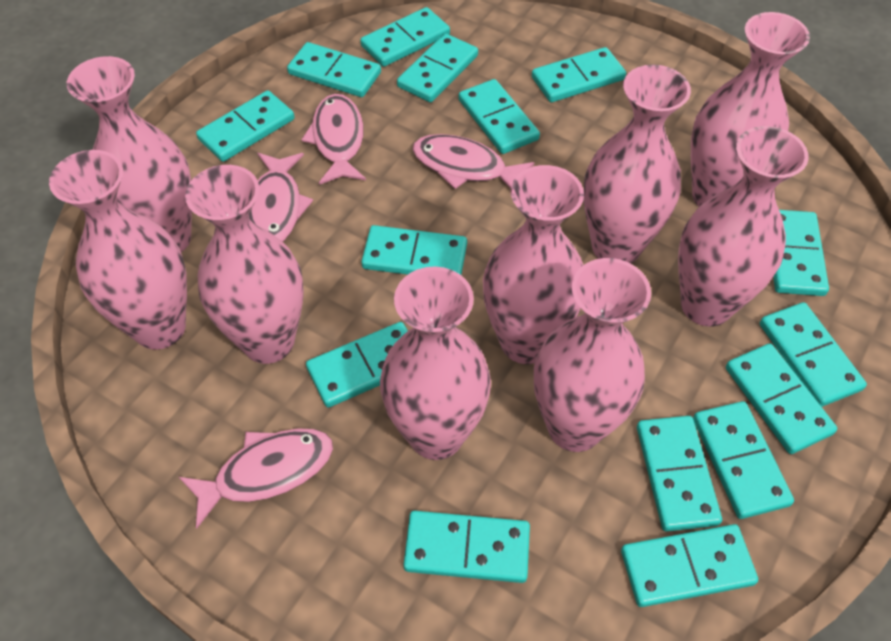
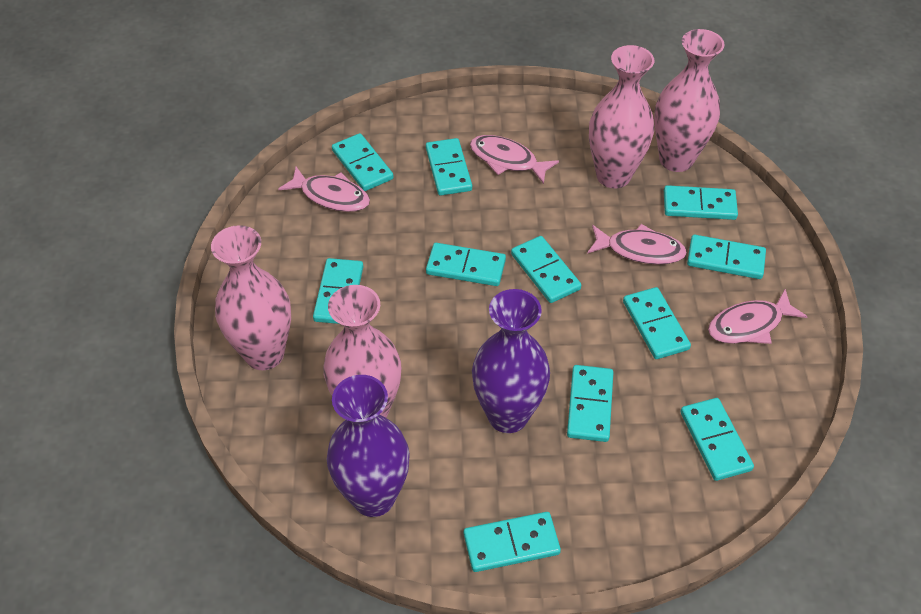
pink vase: [49,150,187,350] [67,56,192,252] [185,165,304,364] [380,266,491,460] [483,165,584,364] [534,258,651,452] [583,65,691,264] [678,126,809,327] [691,12,810,206] = 9 -> [211,225,291,370] [323,285,401,418] [589,45,654,189] [654,29,725,172] = 4
purple vase: none = 0 -> [327,375,410,517] [472,289,550,433] = 2
turquoise domino: [196,90,294,162] [287,42,381,97] [306,322,408,408] [360,7,450,67] [361,225,467,275] [397,33,478,102] [404,511,530,583] [459,79,540,154] [532,47,626,102] [621,524,758,607] [637,416,722,531] [693,401,794,519] [726,343,837,454] [760,302,867,407] [773,210,829,296] = 15 -> [313,258,363,324] [332,133,393,191] [426,138,472,196] [426,243,506,286] [464,512,561,572] [511,236,581,303] [567,365,613,442] [623,287,691,359] [664,185,738,220] [681,398,754,481] [687,235,766,279] = 11

